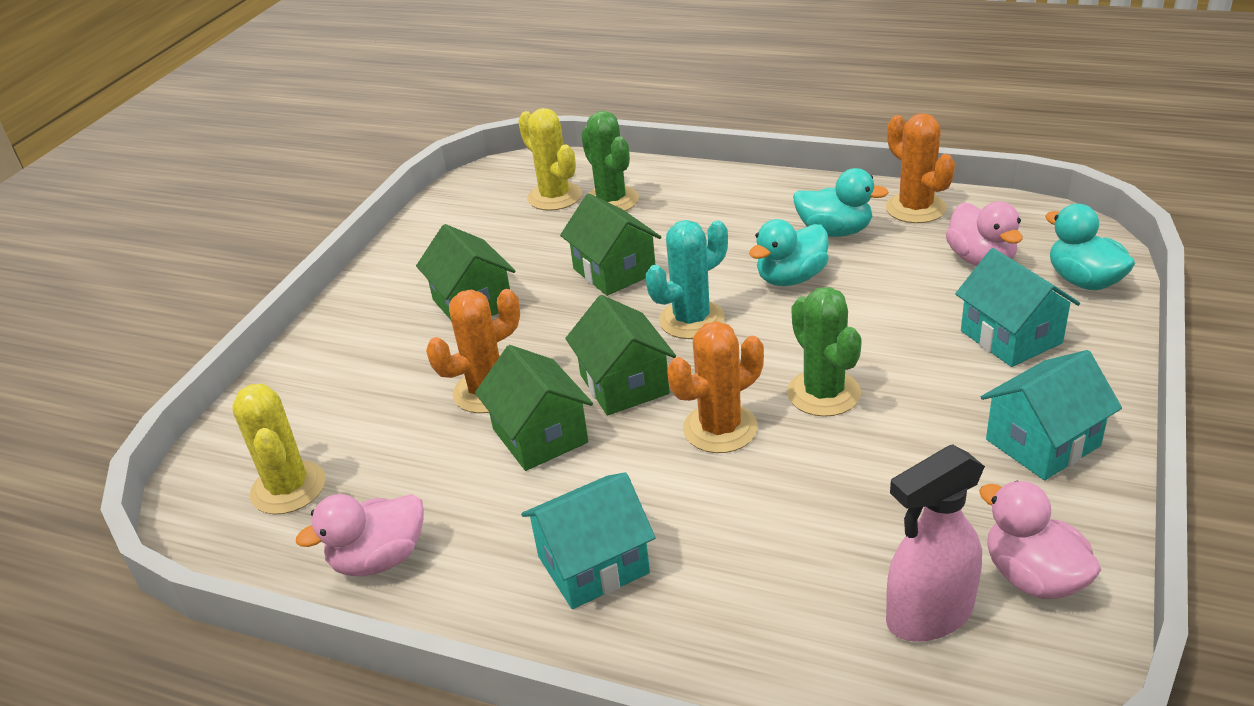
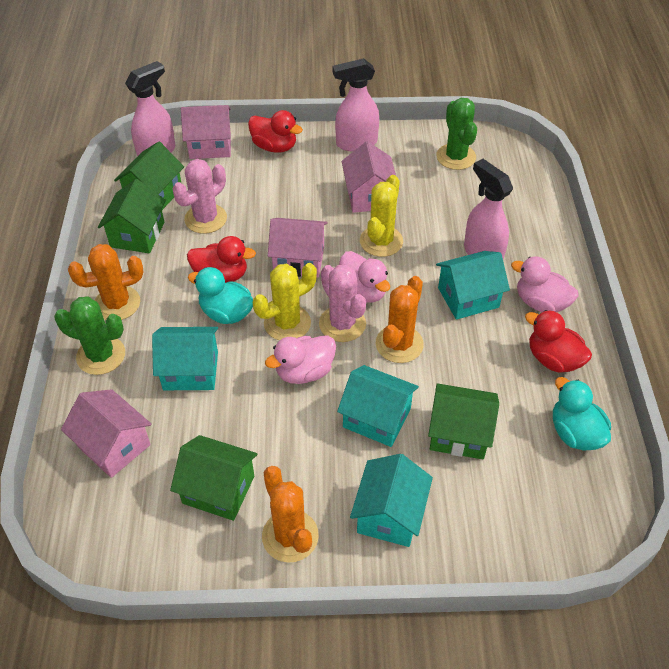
pink cactus: none = 0 -> [173,159,227,234] [319,264,366,342] = 2
pink house: none = 0 -> [61,389,152,478] [181,105,231,159] [268,218,328,278] [342,141,400,213] = 4
pink spray bottle: [886,444,985,641] = 1 -> [125,61,175,156] [333,58,379,152] [464,159,513,259] = 3
red duck: none = 0 -> [187,236,256,283] [248,110,303,153] [525,310,592,373] = 3
turquoise cactus: [646,220,728,339] = 1 -> none = 0
turquoise duck: [749,219,829,286] [793,168,889,237] [1045,204,1135,290] = 3 -> [188,267,253,324] [553,377,611,450] = 2
turquoise house: [521,472,655,609] [955,248,1080,367] [981,350,1122,480] = 3 -> [152,327,218,390] [337,365,419,447] [350,454,433,547] [436,251,510,320] = 4

